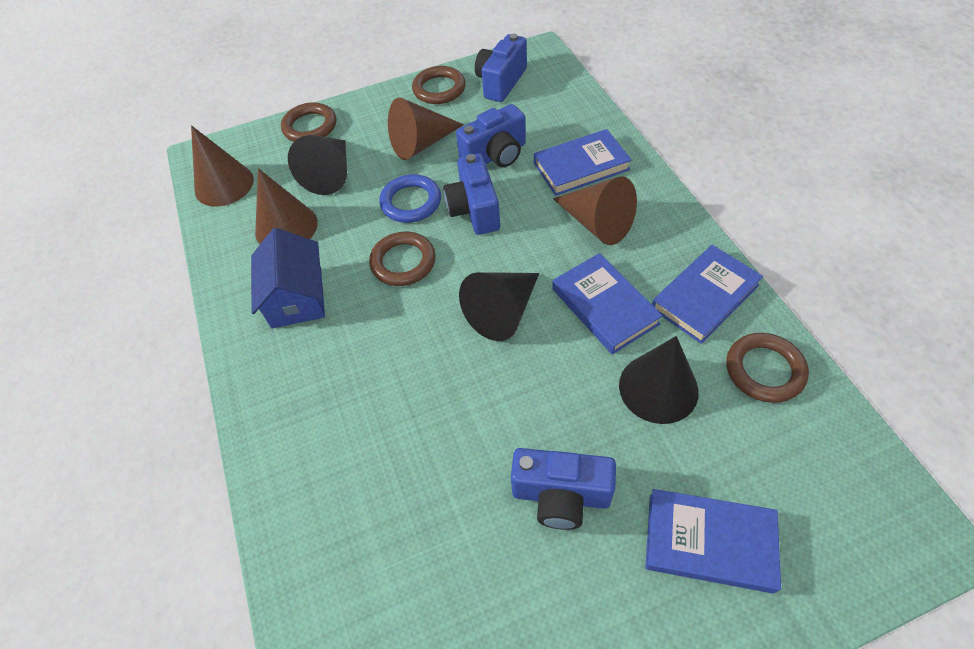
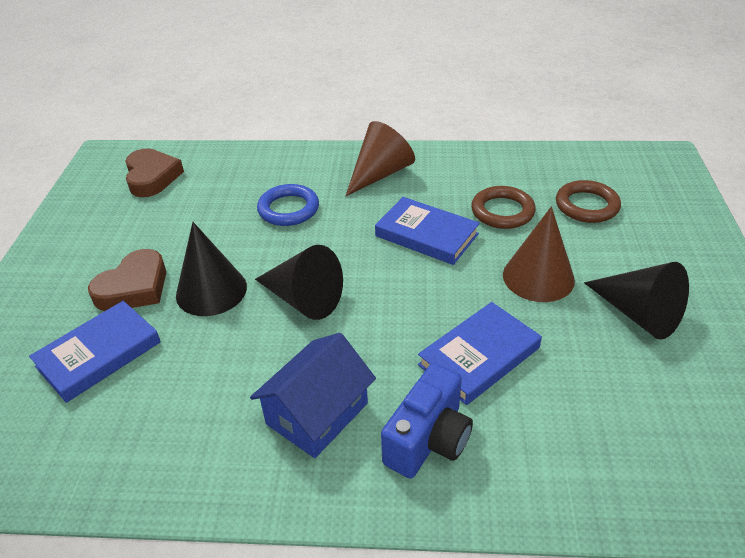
blue book: [534,129,632,196] [552,253,663,355] [645,489,781,594] [652,245,763,344] = 4 -> [29,301,161,403] [375,197,480,265] [418,302,542,405] = 3
blue camera: [444,153,500,235] [456,104,526,167] [475,34,527,102] [511,448,616,530] = 4 -> [381,363,473,478] = 1
brown cone: [191,125,254,207] [255,168,318,244] [388,98,464,160] [553,176,637,245] = 4 -> [346,121,415,196] [503,207,575,302] = 2
brown heart: none = 0 -> [88,249,166,311] [125,148,184,197] = 2
brown ring: [281,102,336,142] [369,231,436,286] [412,66,466,104] [726,333,809,403] = 4 -> [471,186,536,229] [556,180,621,223] = 2

